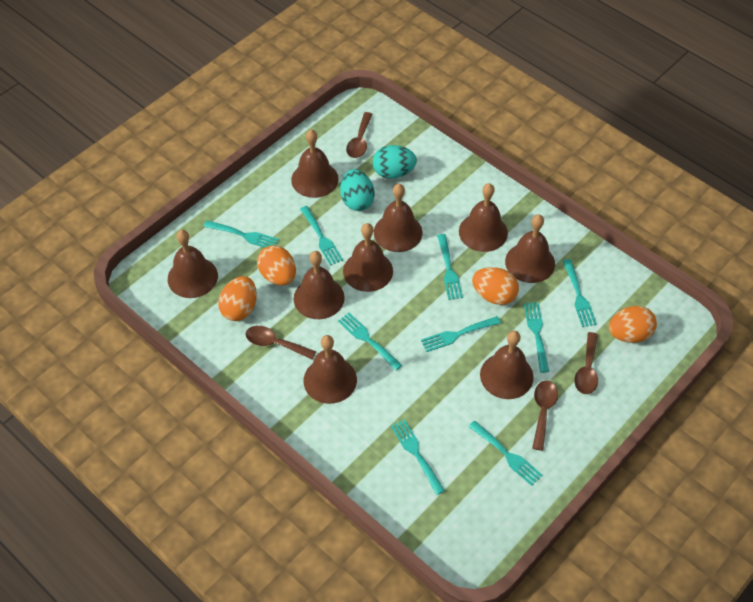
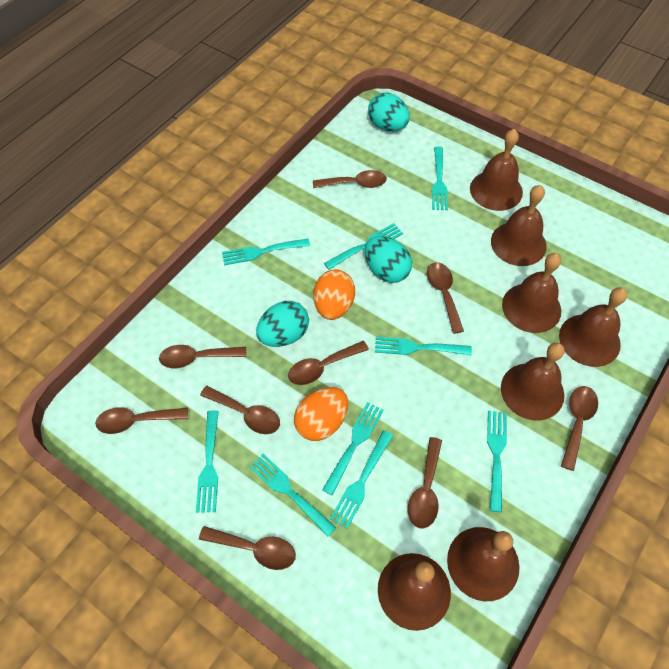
brown bell: [168,230,218,298] [291,130,339,198] [294,251,345,319] [304,335,357,404] [343,223,393,292] [374,184,423,252] [459,183,508,252] [480,331,534,399] [505,214,555,283] = 9 -> [378,553,451,631] [447,527,520,601] [470,129,523,211] [491,185,547,266] [501,342,565,420] [502,253,561,333] [559,287,627,367] = 7
brown spoon: [246,326,316,360] [346,112,373,158] [532,381,558,451] [574,332,598,394] = 4 -> [95,407,188,434] [159,345,247,368] [199,526,296,570] [200,386,280,434] [288,341,369,385] [313,170,387,188] [408,437,442,528] [427,263,464,334] [561,386,598,471] = 9
orange egg: [218,276,257,321] [257,245,296,285] [472,267,519,305] [609,306,657,343] = 4 -> [294,387,348,441] [313,269,355,320] = 2
turquoise egg: [340,169,374,211] [372,145,417,179] = 2 -> [256,301,309,347] [365,236,412,283] [368,92,410,131] = 3

